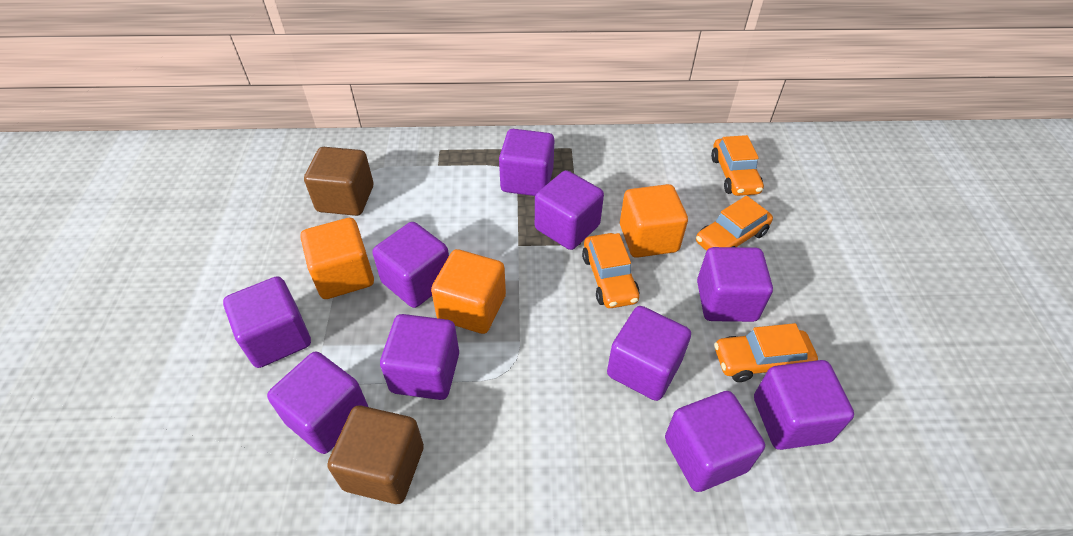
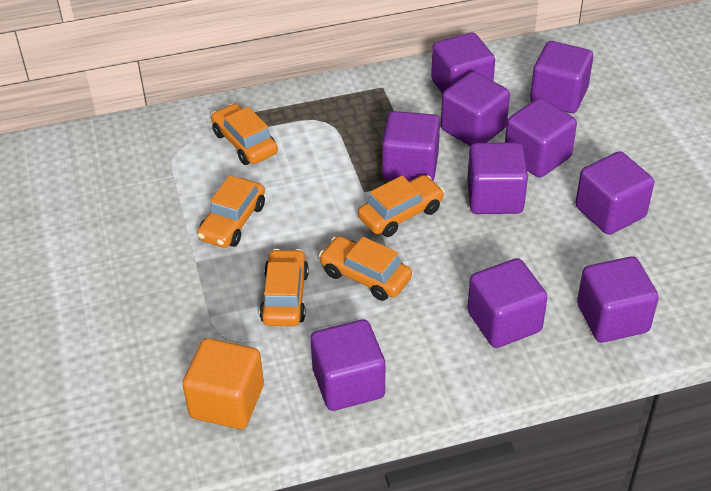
brown cube: [304,147,373,216] [327,406,424,504] = 2 -> none = 0
orange car: [582,233,640,308] [696,196,773,251] [711,135,764,196] [714,323,818,382] = 4 -> [197,175,265,248] [211,103,278,165] [260,249,309,326] [319,236,412,301] [358,175,445,237] = 5
orange cube: [301,218,374,299] [431,249,506,334] [620,184,688,258] = 3 -> [183,338,264,429] = 1

